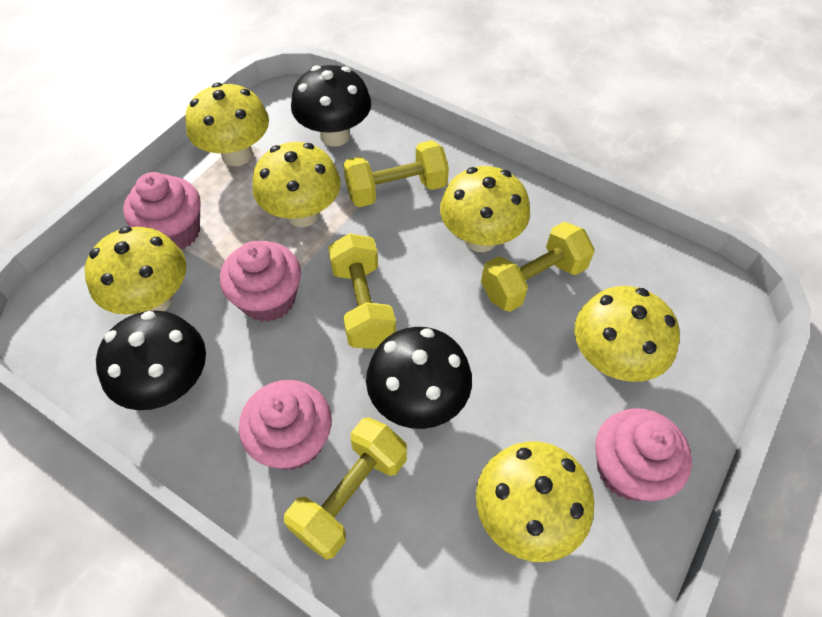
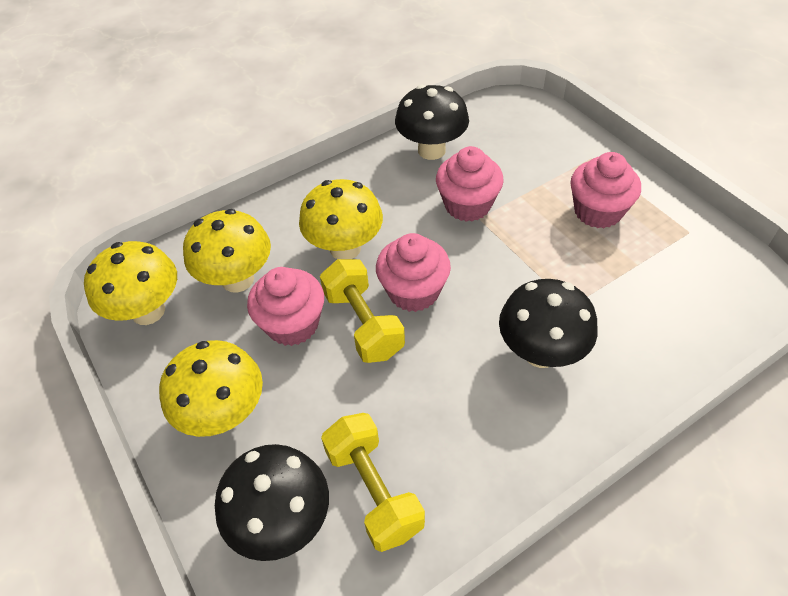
yellow dumbbell: [284,418,407,560] [328,233,396,349] [343,140,449,207] [481,222,595,312] = 4 -> [320,259,405,363] [321,413,425,552] = 2
yellow mushroom: [85,226,187,315] [185,83,269,166] [252,142,341,227] [440,166,530,252] [476,441,594,562] [574,286,680,382] = 6 -> [84,241,177,325] [159,340,263,437] [183,209,271,293] [299,179,383,259] = 4

